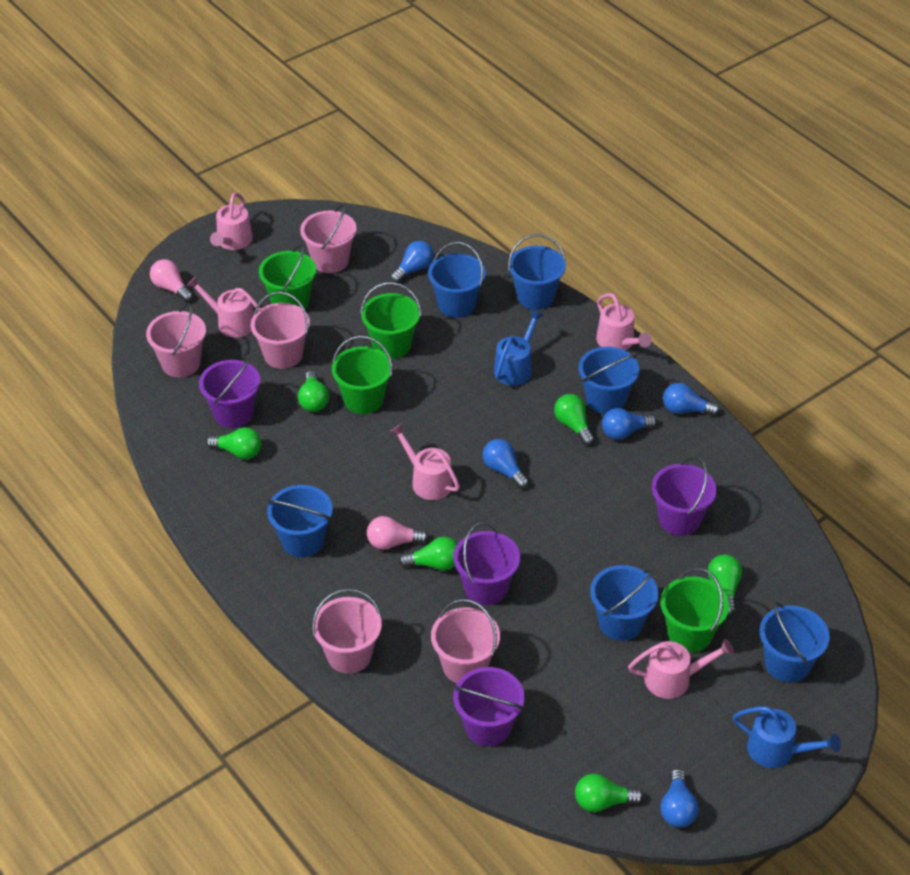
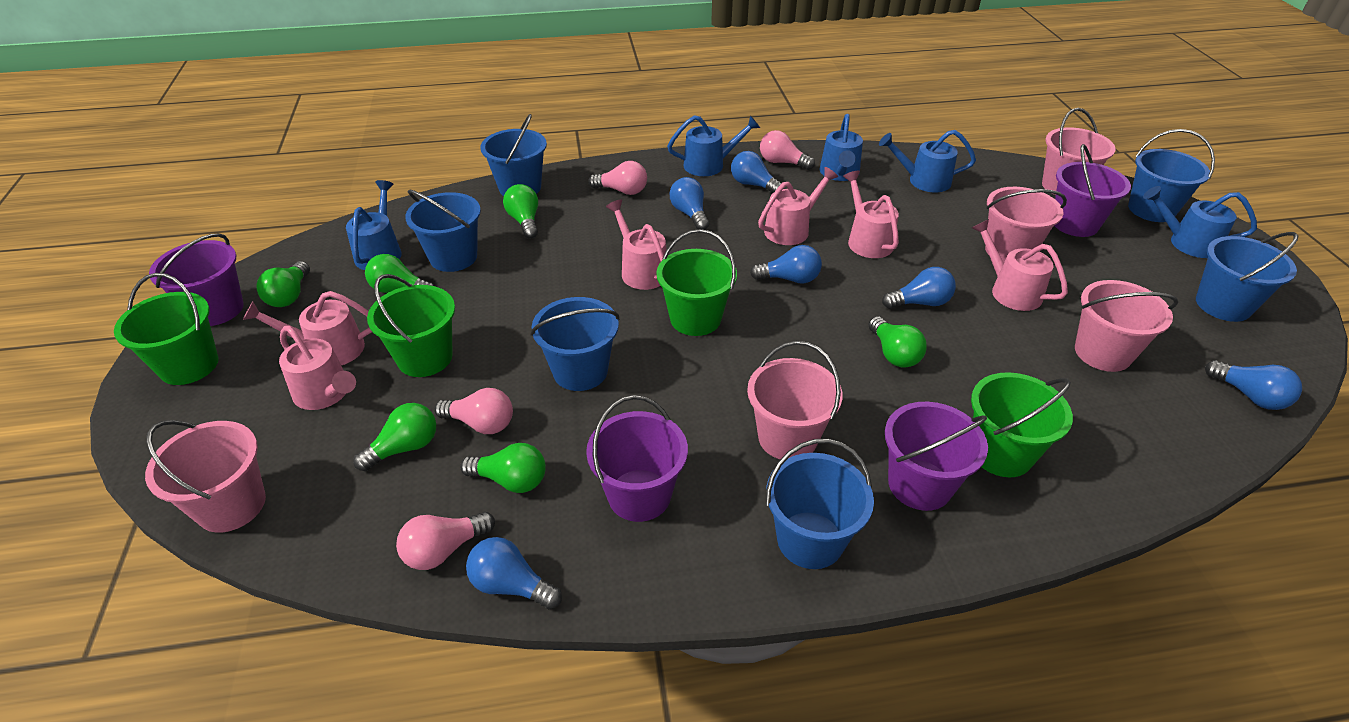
blue light bulb: [390,241,434,283] [482,439,529,489] [602,408,657,440] [660,769,699,828] [663,383,720,416] = 5 -> [466,537,562,609] [670,177,709,230] [731,151,782,193] [750,245,822,284] [882,267,956,309] [1205,360,1302,410] = 6
blue watering can: [494,310,543,386] [733,706,841,768] = 2 -> [346,180,402,270] [667,115,760,176] [820,114,863,181] [879,130,976,192] [1143,186,1257,258] = 5
pink light bulb: [150,259,193,302] [367,516,429,550] = 2 -> [396,512,495,570] [435,388,513,434] [588,161,647,195] [760,130,815,170] = 4
pink watering can: [186,276,261,338] [210,192,253,250] [389,424,460,500] [596,293,652,350] [628,639,734,699] = 5 -> [243,291,372,365] [279,326,356,410] [606,199,666,290] [758,167,838,245] [843,171,899,258] [972,219,1068,311] = 6

